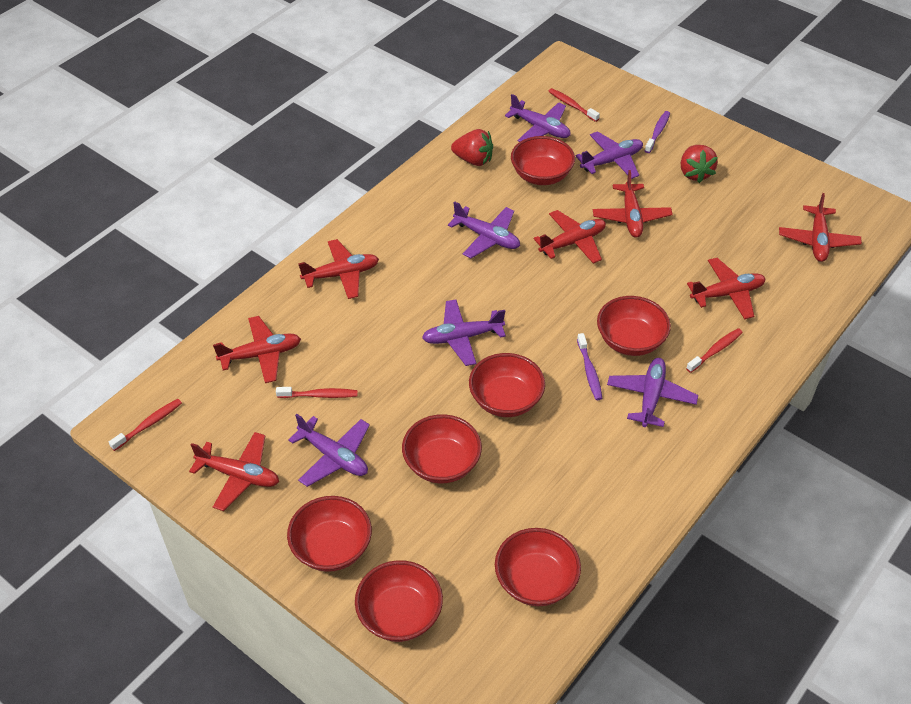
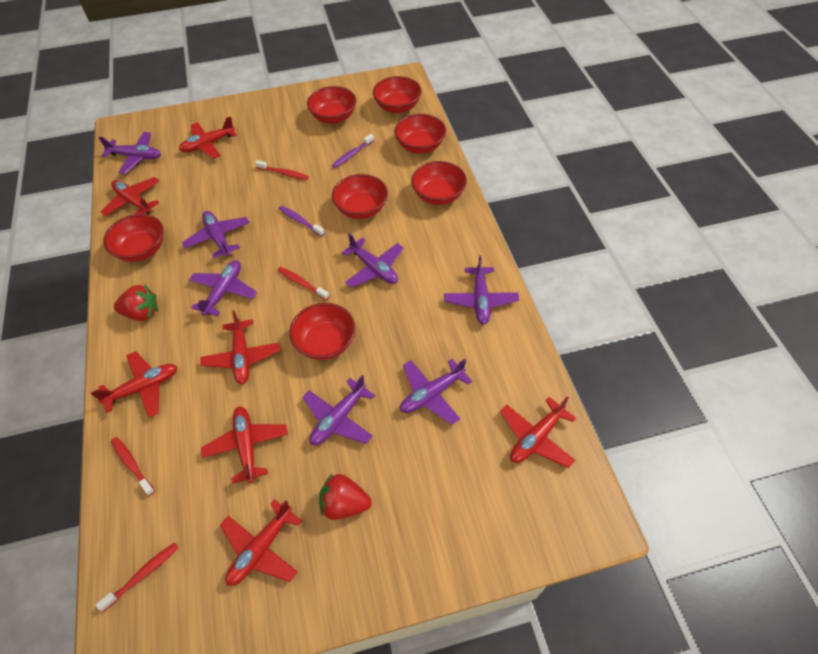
purple plane: [288,414,370,487] [422,299,506,366] [448,201,520,258] [505,94,571,142] [575,131,643,179] [607,358,698,427] = 6 -> [99,132,161,174] [182,211,250,259] [189,260,257,316] [302,375,375,445] [342,233,404,288] [400,359,472,425] [444,255,519,325] = 7

